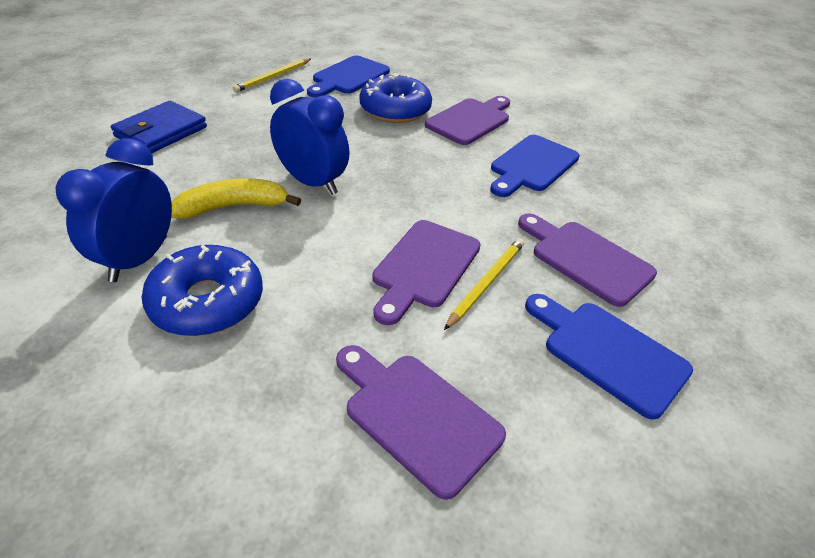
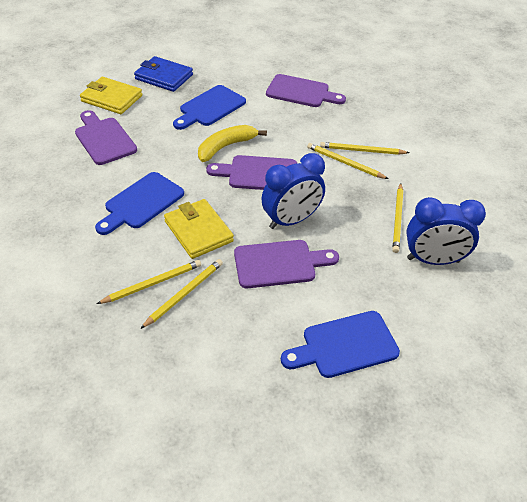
blue donut: [141,245,263,336] [359,73,432,123] = 2 -> none = 0
yellow pencil: [233,58,311,92] [444,238,524,330] = 2 -> [97,260,201,304] [140,259,223,329] [307,143,388,179] [320,142,409,155] [392,183,403,253] = 5
yellow wallet: none = 0 -> [80,77,142,114] [164,199,234,259] = 2

